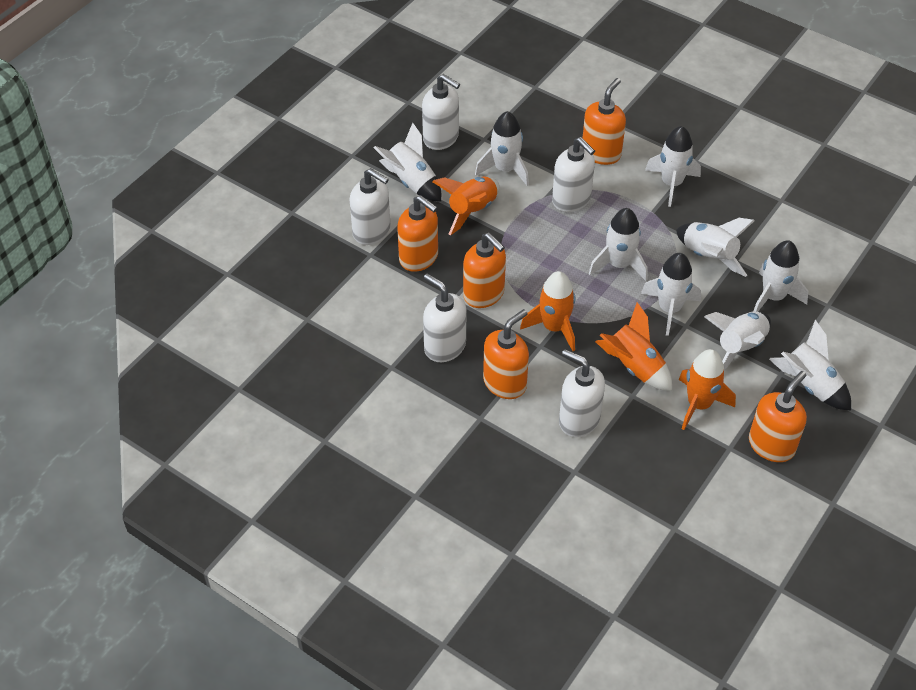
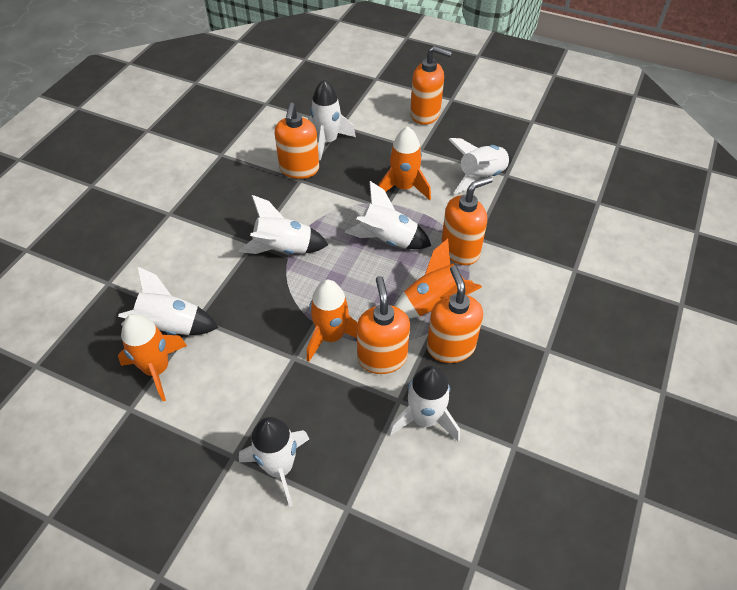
white rocket: [374,123,441,202] [475,111,529,186] [589,208,648,281] [641,253,701,336] [645,126,701,207] [676,218,755,277] [704,311,771,370] [753,240,809,312] [769,320,851,411] = 9 -> [118,267,218,335] [239,195,328,254] [239,417,309,507] [308,80,356,160] [345,181,431,249] [389,366,460,442] [448,138,512,194] = 7
white soap dispenser: [350,168,391,245] [422,74,460,150] [423,274,466,362] [552,137,595,212] [559,349,605,437] = 5 -> none = 0

